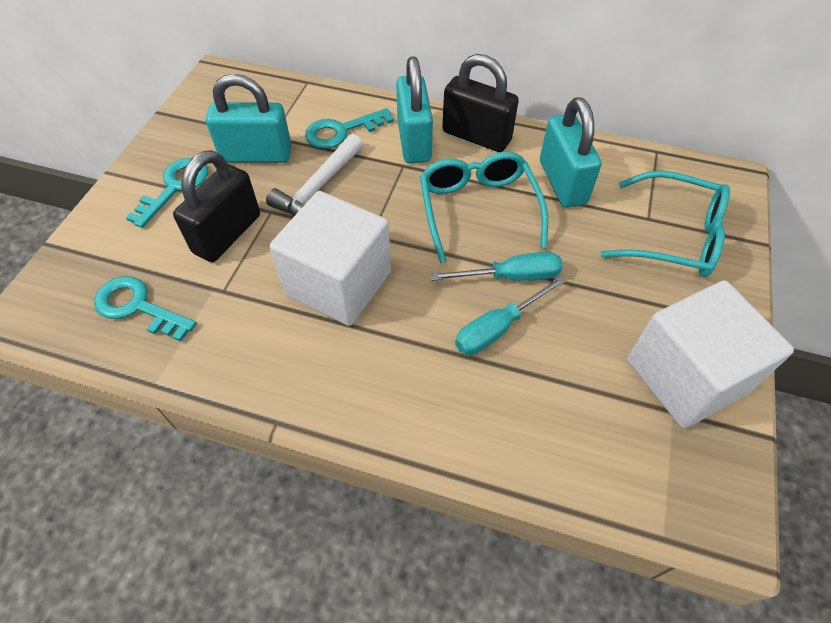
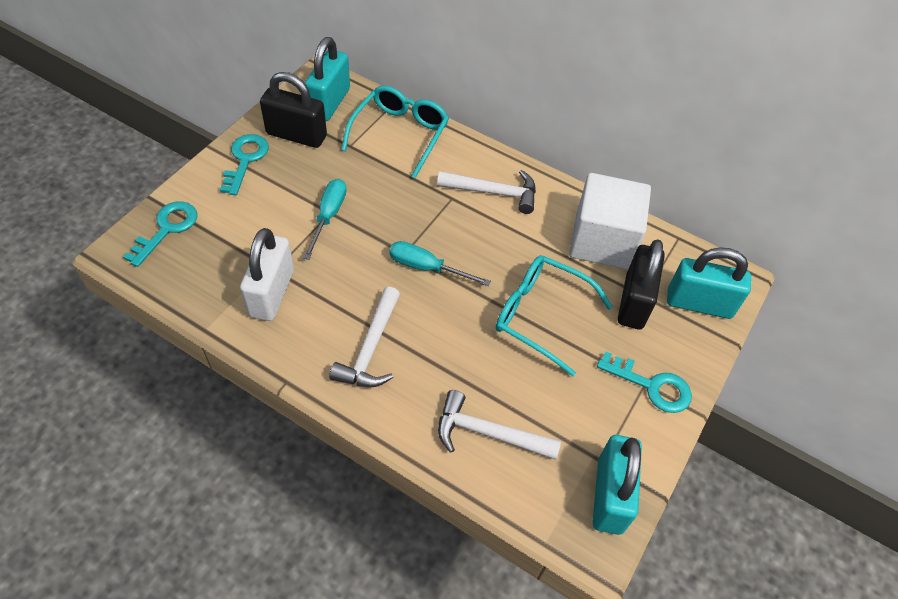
white cube: [270,191,391,326] [627,280,794,428] = 2 -> [569,173,651,270] = 1
white hammer: [266,134,363,216] = 1 -> [329,287,400,387] [437,170,536,214] [438,390,561,460] = 3
white padlock: none = 0 -> [240,228,294,321] = 1

